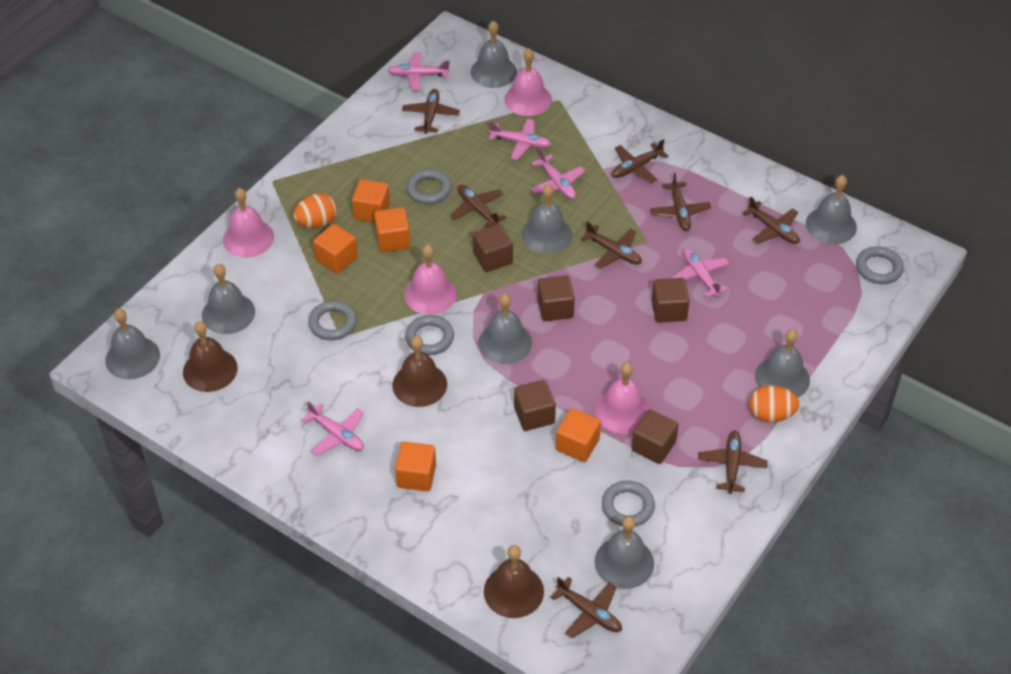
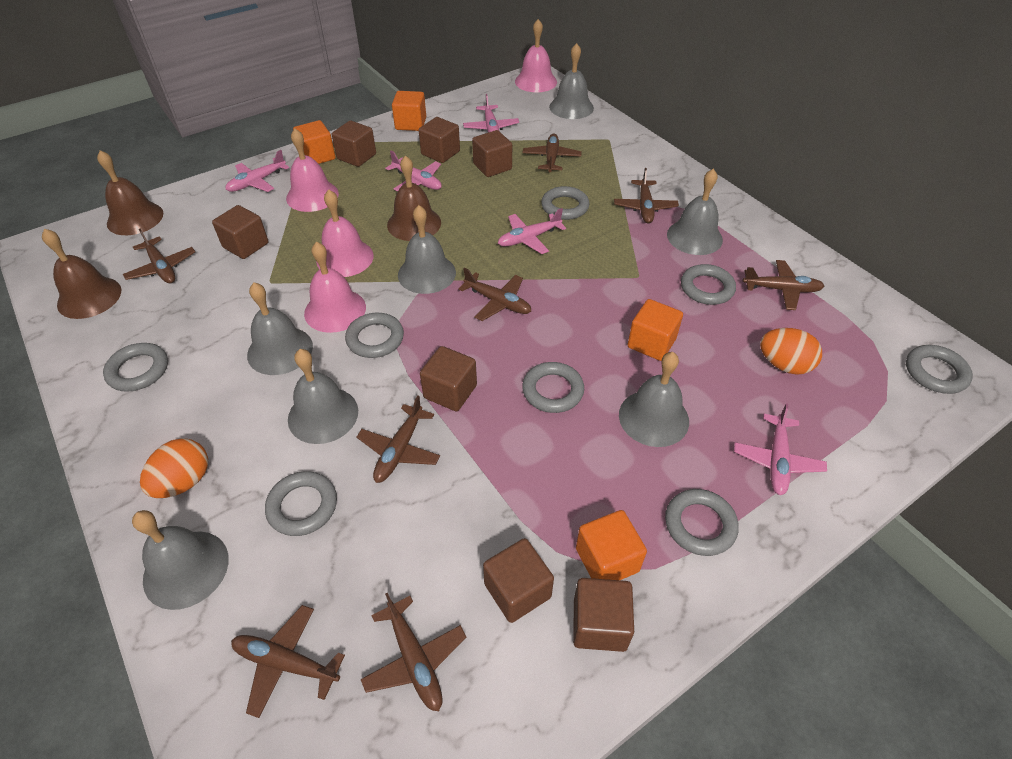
brown cube: [473,224,513,272] [514,380,556,431] [538,275,575,321] [632,409,678,464] [651,278,690,323] = 5 -> [212,205,268,259] [332,120,376,167] [418,117,460,163] [420,346,477,412] [472,130,512,177] [483,538,554,623] [573,578,634,652] = 7
grey bell: [105,309,160,379] [202,264,255,334] [471,21,517,88] [478,294,532,364] [521,184,572,254] [595,516,654,589] [755,329,810,397] [806,175,857,244] = 8 -> [132,510,229,610] [247,282,313,375] [288,349,358,444] [398,205,456,294] [549,43,594,119] [619,352,689,447] [667,169,723,255] = 7
grey ring: [308,301,357,340] [405,315,454,355] [406,169,452,204] [602,481,655,527] [856,246,904,284] = 5 -> [103,343,168,392] [265,471,337,536] [345,313,404,358] [522,362,584,413] [541,186,589,220] [665,489,739,556] [681,264,736,305] [906,345,973,394] = 8
orange cube: [313,224,358,274] [352,179,390,223] [374,207,410,252] [395,442,436,491] [556,408,601,462] = 5 -> [293,120,336,164] [392,91,426,131] [576,510,647,580] [627,299,683,361] = 4

